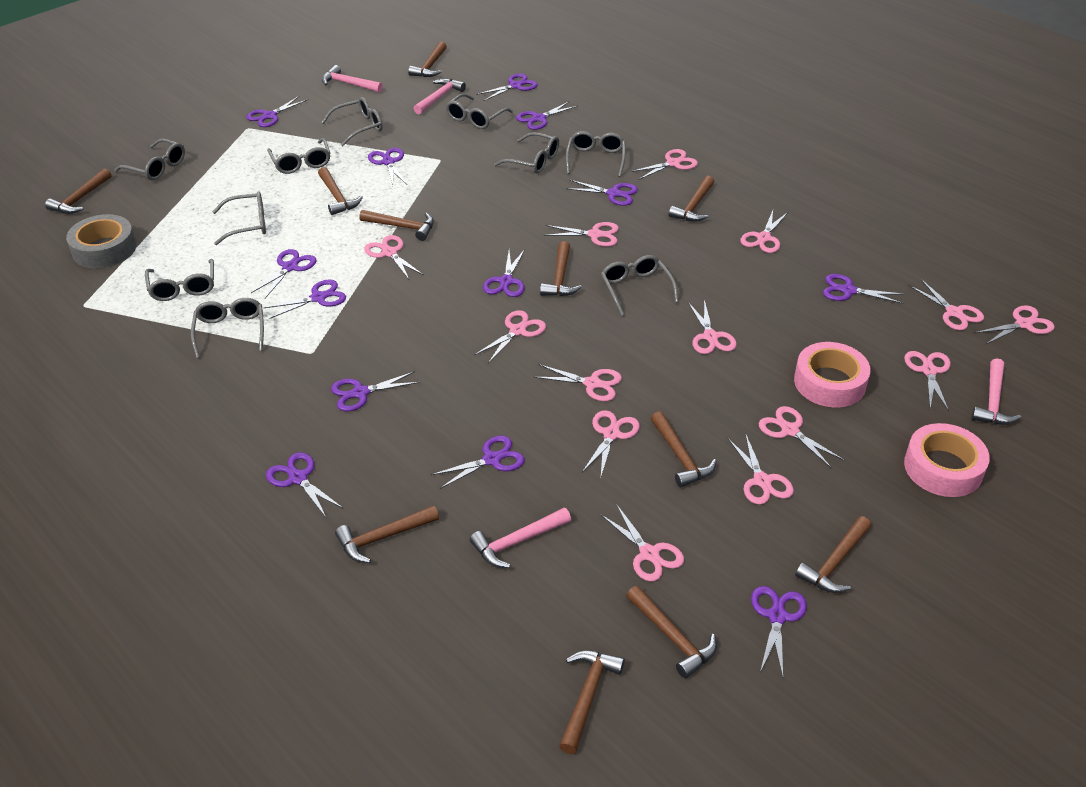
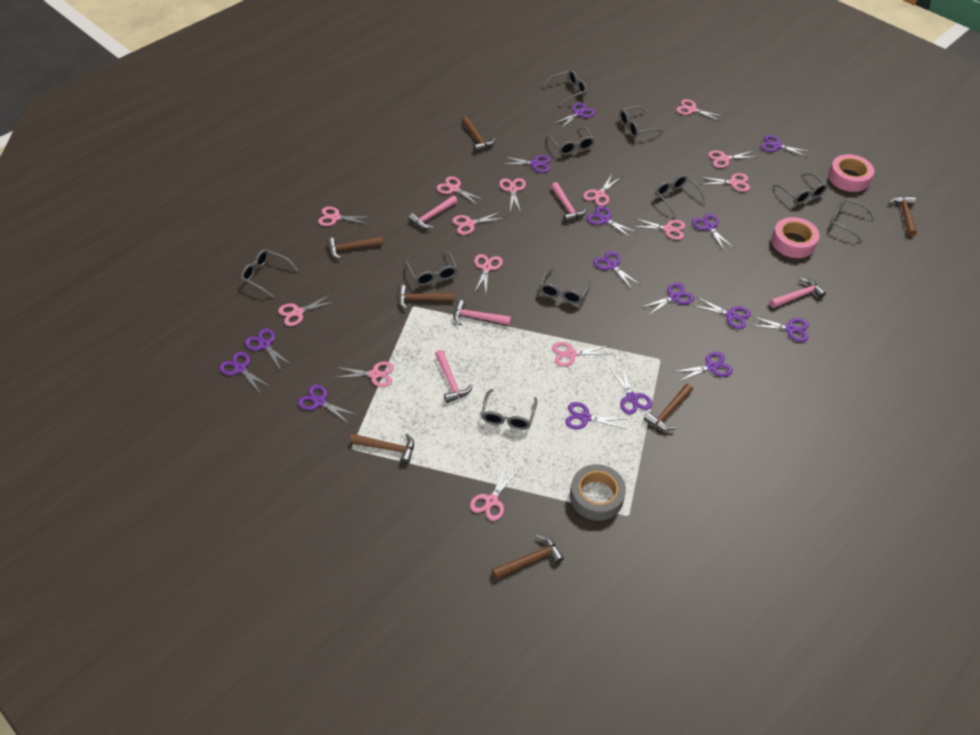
brown hammer: [45,168,112,214] [318,167,363,215] [335,505,439,563] [359,210,434,241] [408,42,447,77] [540,241,582,296] [559,651,625,754] [626,586,717,678] [651,411,717,487] [669,176,714,222] [795,516,871,593] = 11 -> [327,236,384,259] [350,433,414,464] [398,285,455,309] [462,117,495,152] [492,534,564,579] [644,384,693,431] [889,196,917,236] = 7
pink hammer: [322,65,383,92] [413,78,466,114] [470,508,571,568] [971,358,1021,425] = 4 -> [408,196,458,229] [435,350,473,403] [453,300,511,325] [551,182,587,222] [770,278,826,308] = 5
purple scissors: [246,96,307,127] [251,249,316,298] [263,279,346,319] [266,452,344,517] [331,371,420,411] [368,148,407,186] [431,436,525,489] [476,73,538,101] [483,249,525,297] [516,101,578,130] [565,180,638,206] [751,586,807,677] [823,274,904,304] = 13 -> [219,352,271,394] [245,328,291,370] [298,384,356,423] [504,155,551,173] [553,103,595,129] [565,402,626,429] [587,206,637,238] [594,251,640,289] [610,365,652,415] [643,283,694,315] [673,352,733,382] [692,214,733,251] [693,297,751,329] [752,316,809,342] [761,135,811,157] = 15

